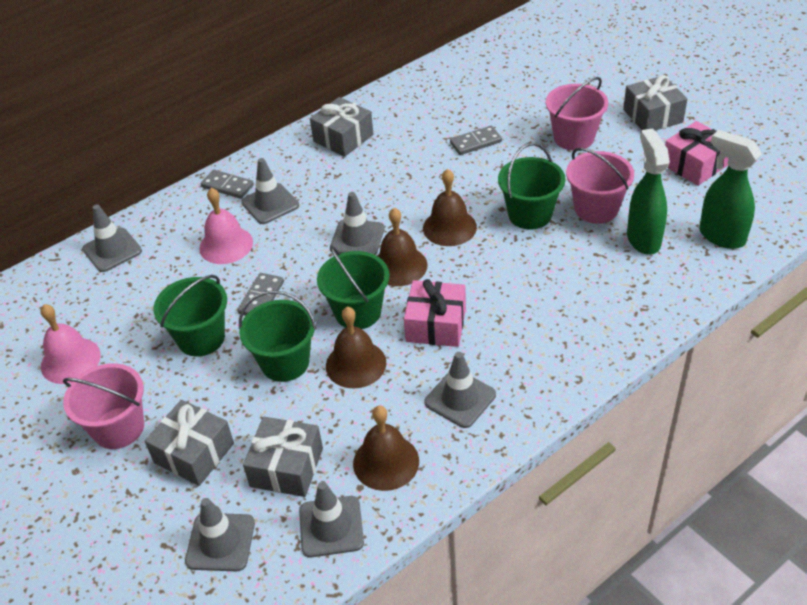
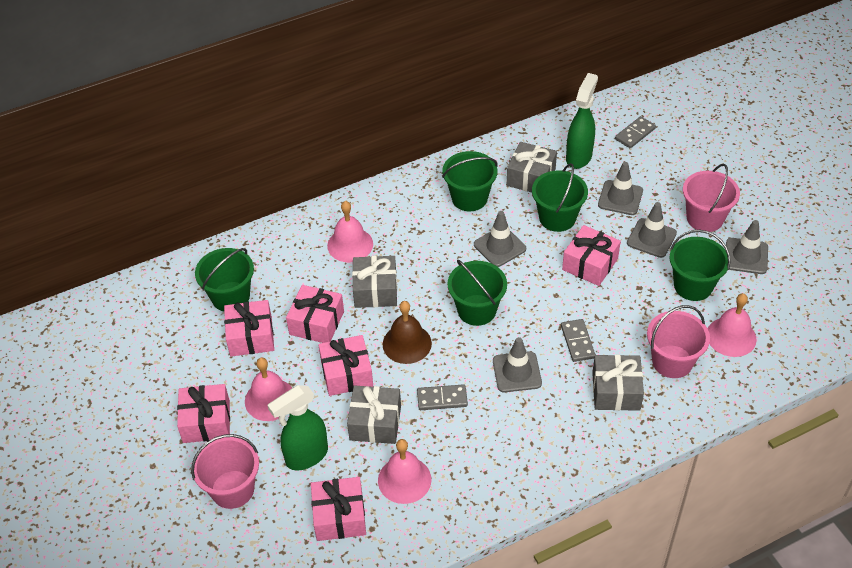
brown bell: [326,307,386,389] [353,406,419,491] [378,208,427,286] [423,169,477,246] = 4 -> [383,301,432,364] = 1
green bucket: [153,275,227,356] [239,290,316,382] [317,245,389,329] [498,143,565,229] = 4 -> [195,248,254,311] [442,151,498,211] [447,260,507,326] [532,163,588,232] [670,230,731,301] = 5
grey traffic cone: [82,205,142,272] [185,498,255,571] [241,158,299,224] [299,482,364,558] [330,192,385,255] [424,352,496,428] = 6 -> [474,211,526,267] [493,337,542,392] [598,162,643,215] [627,202,677,258] [726,220,768,274] = 5
pink bell: [41,304,101,384] [199,188,253,264] = 2 -> [245,358,292,421] [327,201,373,262] [378,439,432,504] [708,293,757,357] = 4
pink gift: [404,279,466,347] [665,121,729,186] = 2 -> [177,384,230,443] [224,300,274,357] [286,285,344,343] [311,477,366,541] [318,335,373,396] [562,225,621,286] = 6

